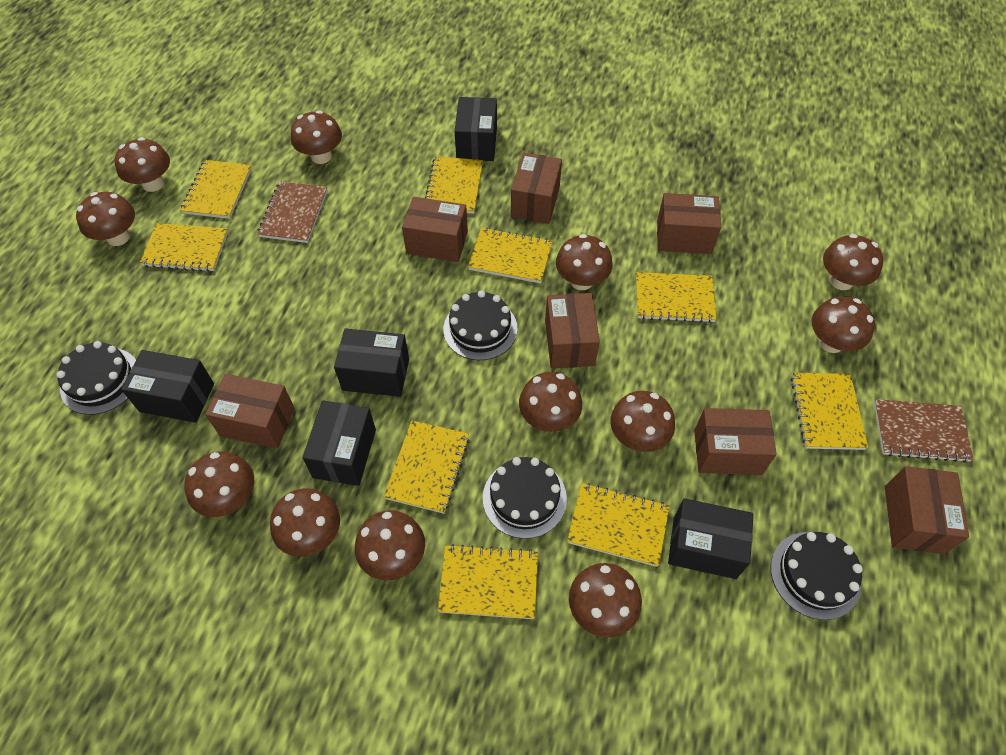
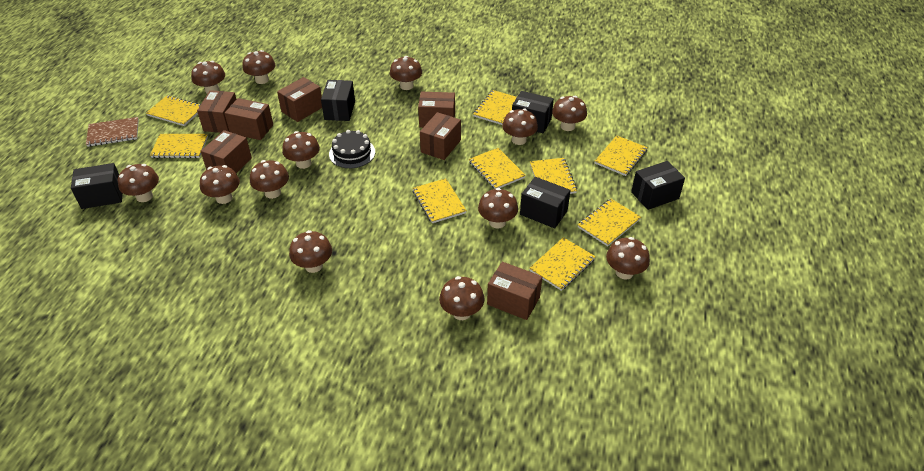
black cake: [56,341,136,415] [443,290,518,360] [483,457,567,539] [771,532,863,620] = 4 -> [329,130,375,168] = 1
brown mushroom: [76,192,135,246] [115,137,170,192] [184,452,254,517] [270,488,340,557] [291,110,342,164] [355,510,425,581] [519,372,582,432] [556,234,613,290] [569,563,642,638] [610,391,675,452] [811,296,875,353] [823,234,883,290] = 12 -> [118,164,159,202] [191,61,225,94] [200,165,240,204] [243,50,275,84] [250,160,289,199] [282,131,320,169] [289,230,332,273] [390,56,422,90] [439,276,484,320] [478,188,518,228] [502,109,538,145] [552,96,587,131] [606,237,650,280] = 13
brown notebook: [257,181,327,243] [874,399,974,463] = 2 -> [86,117,139,147] = 1

